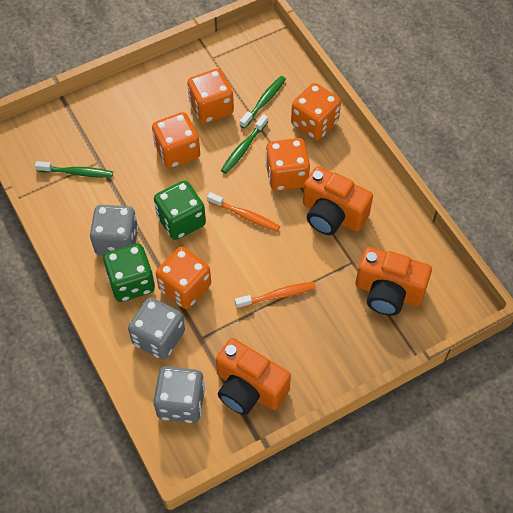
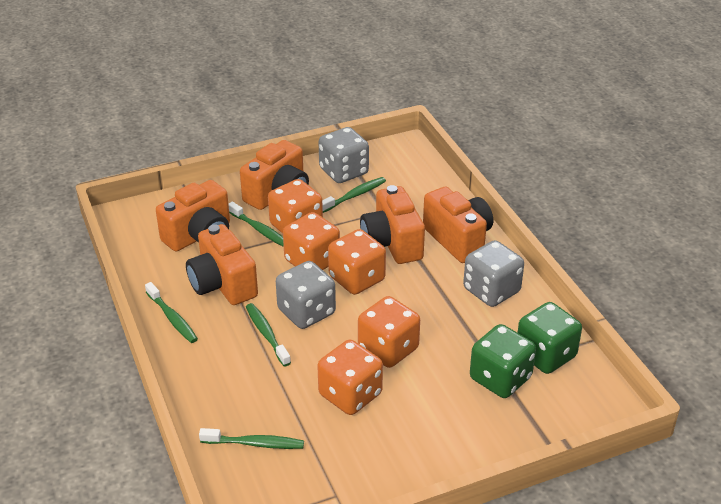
green toothbrush: [35,161,113,178] [221,114,268,174] [240,76,286,129] = 3 -> [145,282,198,343] [199,428,304,449] [228,202,284,247] [246,303,291,366] [322,177,386,213] = 5
orange camera: [216,338,291,415] [303,166,373,235] [356,247,432,316] = 3 -> [156,180,230,251] [186,224,258,305] [240,140,309,210] [360,185,425,264] [423,187,493,263] = 5
orange toothbrush: [207,192,280,232] [235,282,316,309] = 2 -> none = 0

